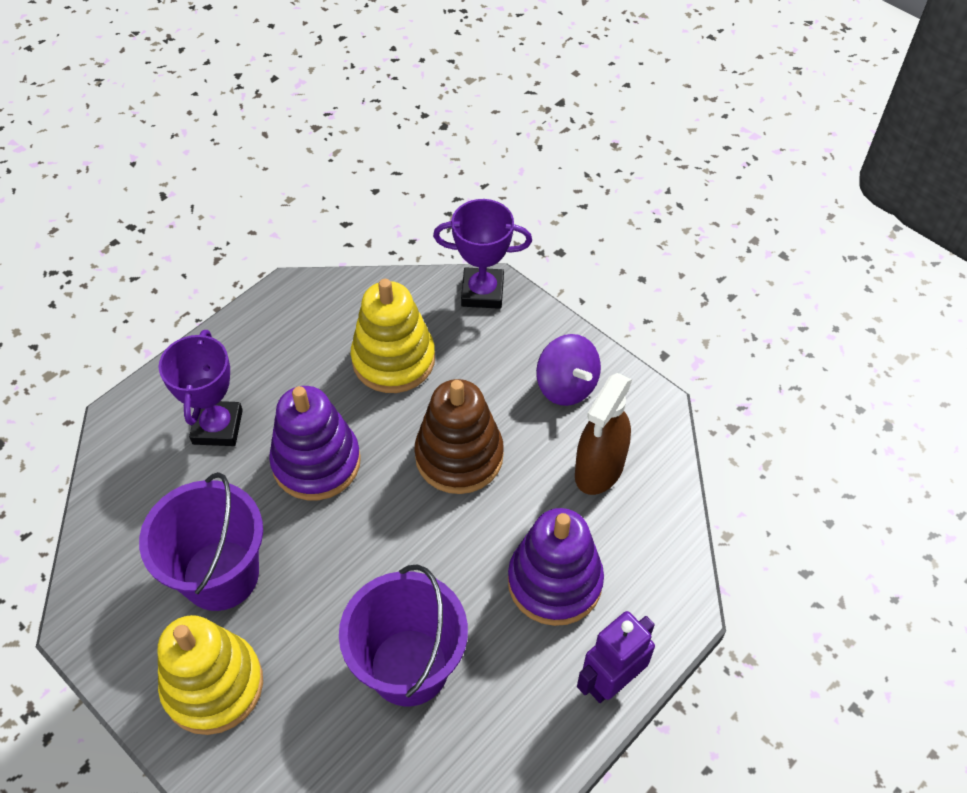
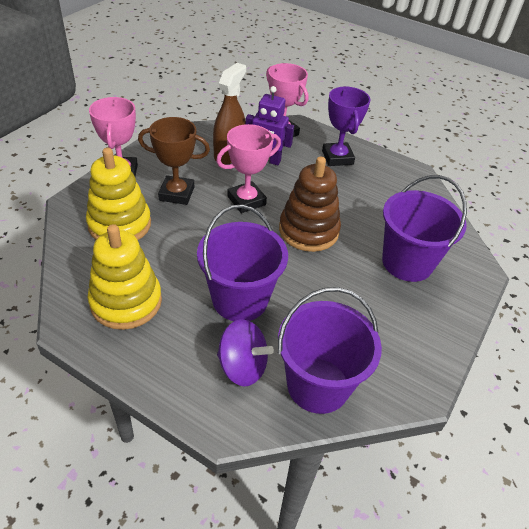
brown trophy: none = 0 -> [138,117,210,205] = 1
pink trophy: none = 0 -> [89,97,138,177] [216,124,281,213] [266,63,308,137] = 3
purple bucket: [139,472,263,611] [339,565,468,706] = 2 -> [197,205,288,321] [278,287,382,414] [382,175,467,282] = 3
purple stacking toy: [269,386,361,500] [508,508,604,626] = 2 -> none = 0
purple trophy: [158,330,243,446] [433,199,532,309] = 2 -> [322,87,370,166] = 1

